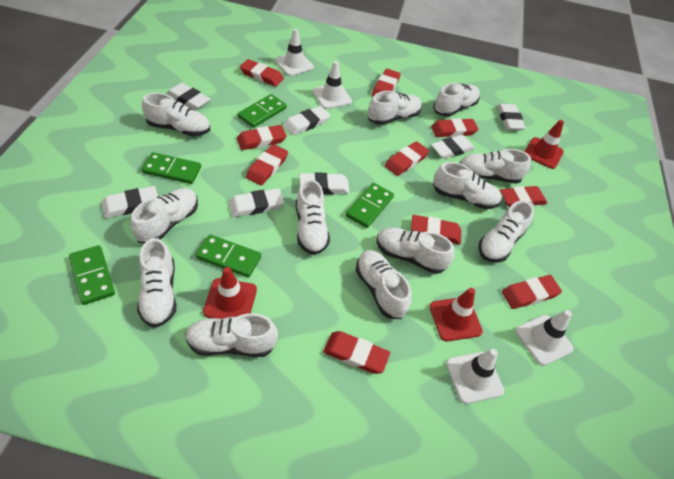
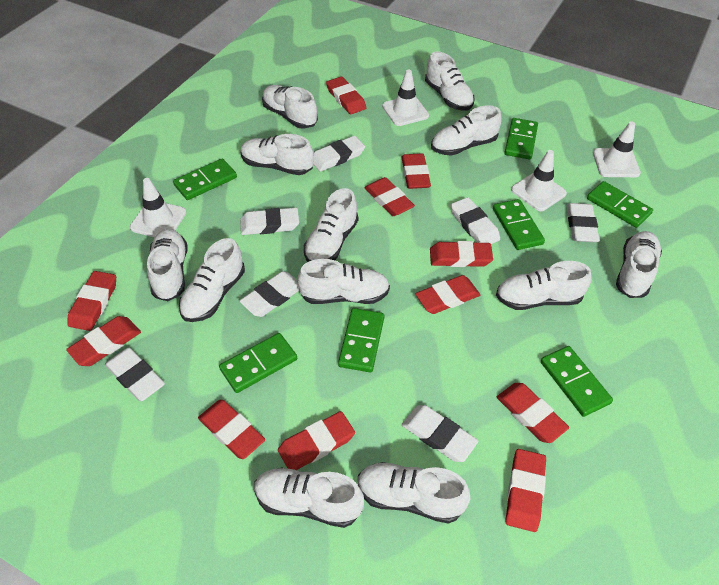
green domino: [69,245,115,305] [141,152,201,184] [196,235,261,278] [238,94,287,128] [346,183,394,228] = 5 -> [173,159,237,200] [219,333,297,393] [338,308,384,372] [493,199,545,250] [504,118,538,159] [541,346,613,417] [587,181,653,228] = 7
red eraser: [237,125,287,150] [240,59,284,87] [246,144,288,185] [323,331,390,374] [372,69,401,96] [385,141,429,176] [411,215,461,244] [431,118,479,137] [500,186,547,207] [502,275,562,309] = 10 -> [66,316,141,366] [67,271,116,331] [198,400,265,459] [278,411,355,470] [326,77,366,114] [364,177,415,216] [401,153,431,189] [415,275,480,314] [430,241,493,267] [497,383,569,443] [505,449,546,532] = 11
red traffic cone: [203,267,257,319] [429,288,483,342] [524,120,564,169] = 3 -> none = 0

